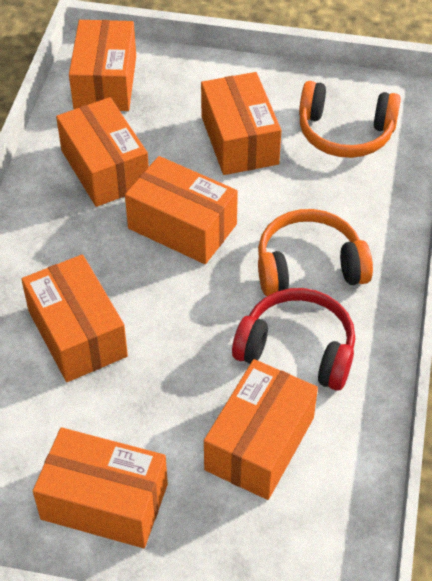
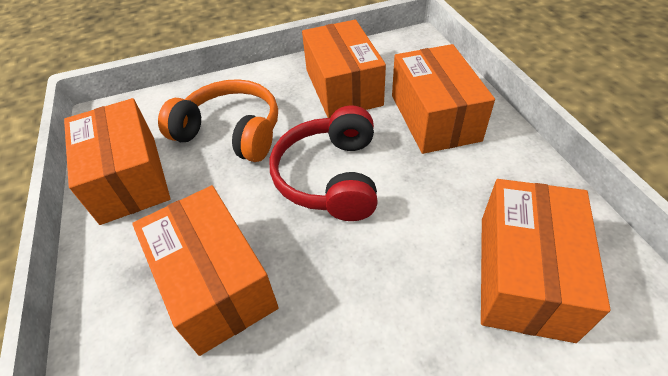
orange box: [21,254,128,382] [33,427,168,548] [56,97,149,207] [69,20,136,111] [125,156,238,264] [201,72,281,175] [204,359,318,500] = 7 -> [64,98,170,225] [132,185,279,356] [302,20,386,118] [392,44,495,154] [481,179,611,343] = 5
orange headphones: [258,209,373,296] [299,81,401,158] = 2 -> [158,79,278,162] = 1

